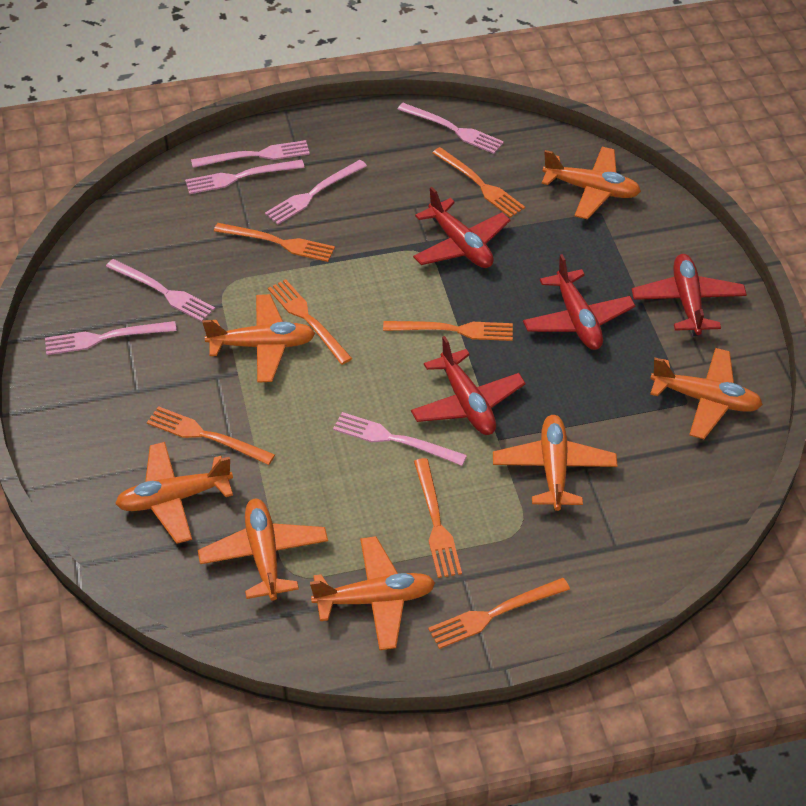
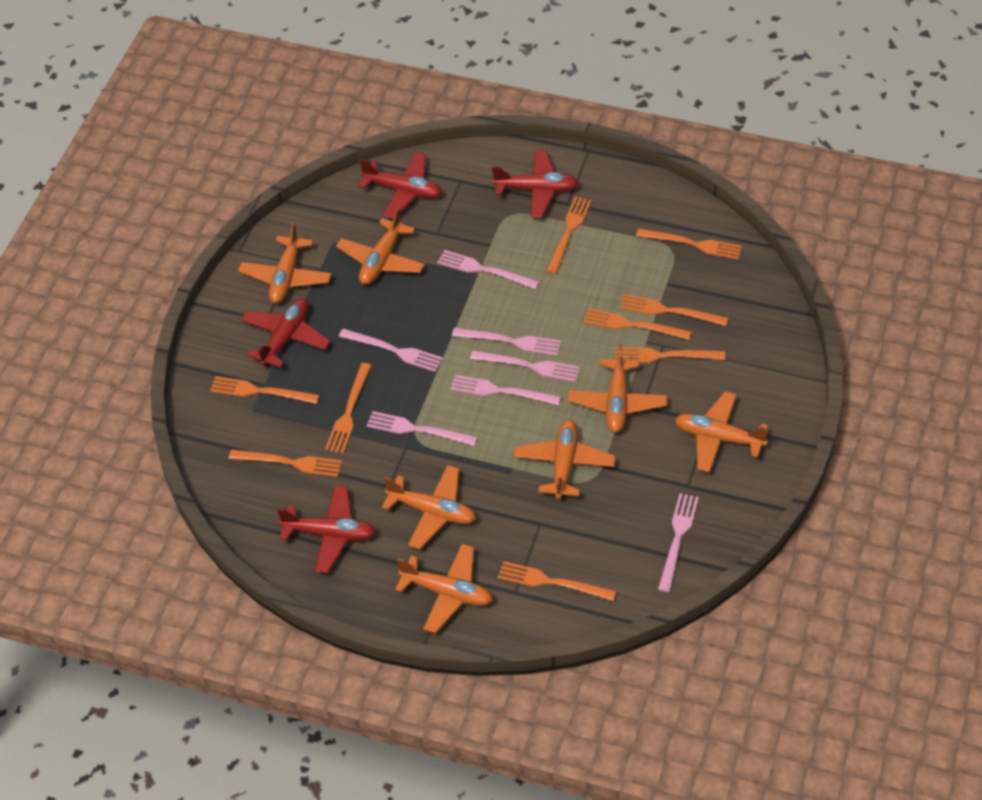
orange fork: [147,406,275,465] [214,223,335,262] [268,279,352,365] [383,321,513,341] [414,458,462,578] [428,578,570,649] [432,147,525,218] = 7 -> [210,376,320,404] [229,450,342,477] [325,363,372,454] [498,561,616,601] [546,196,592,274] [583,308,692,340] [615,347,725,363] [620,294,728,326] [636,228,742,260] = 9

